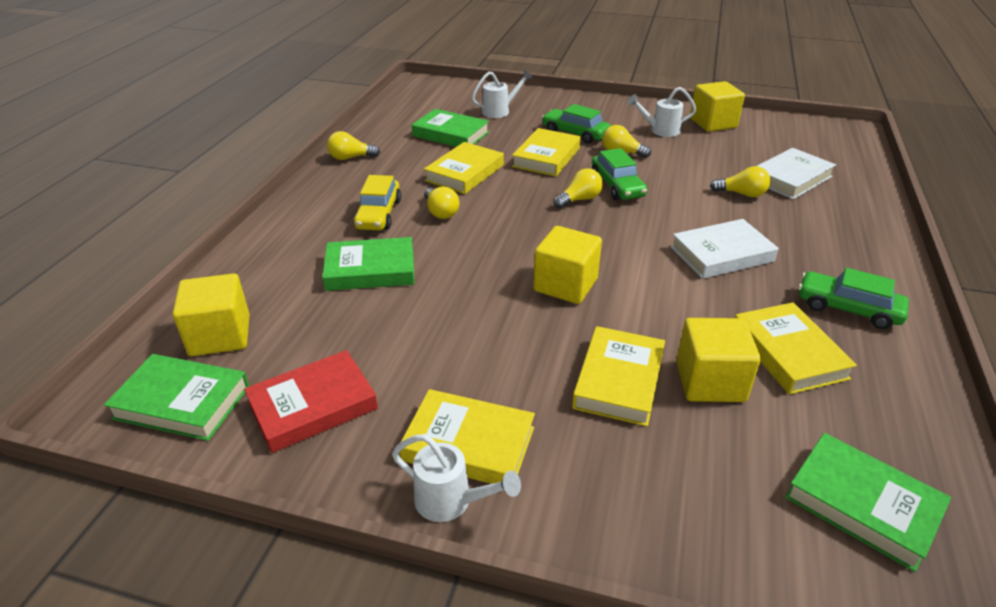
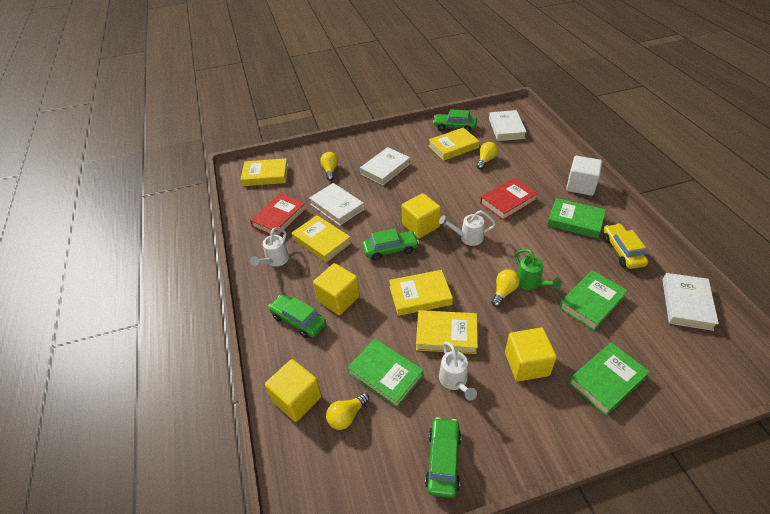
green car: [542,104,611,144] [592,148,647,200] [798,268,909,329] = 3 -> [268,295,326,338] [362,228,419,261] [425,417,461,498] [433,109,477,132] = 4
green watering can: none = 0 -> [515,249,562,290] = 1
red book: [244,350,378,453] = 1 -> [250,193,307,236] [480,178,538,220] = 2
white book: [671,219,779,279] [757,148,836,199] = 2 -> [309,183,364,226] [360,147,410,185] [489,110,527,141] [663,273,719,331] = 4
white cube: none = 0 -> [566,156,602,196] = 1
yellow light bulb: [327,131,380,160] [424,187,459,219] [554,168,603,209] [602,125,651,158] [710,166,771,197] = 5 -> [320,152,338,181] [326,393,369,430] [477,142,498,170] [492,269,520,307] = 4

